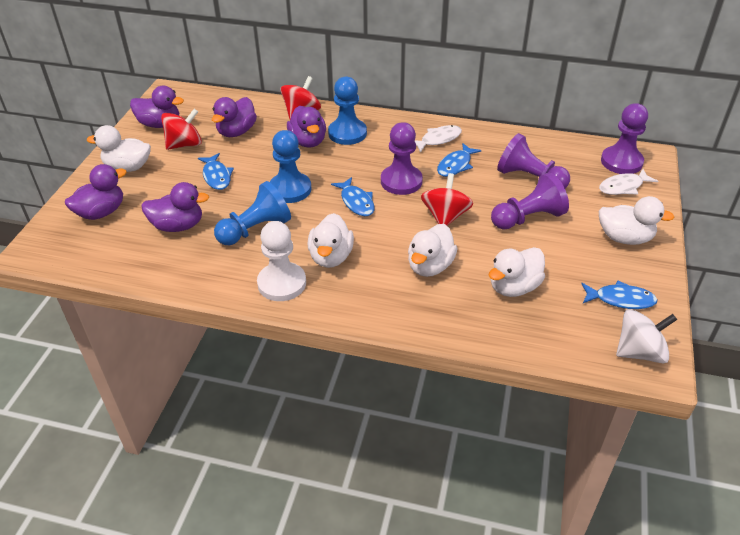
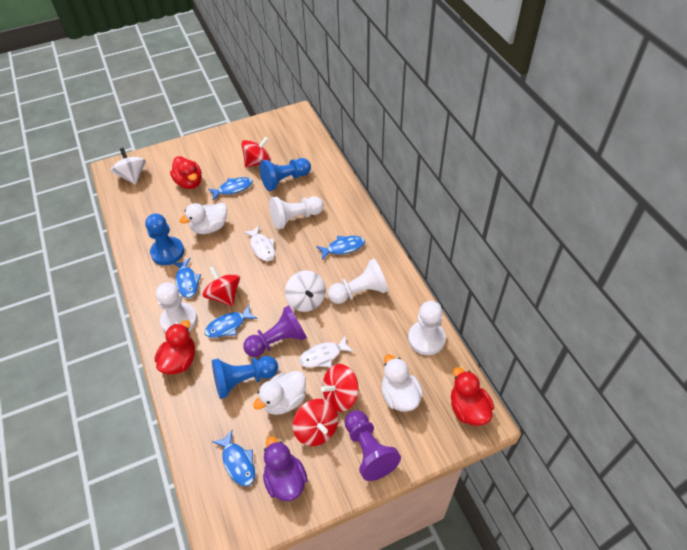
blue fish: [198,153,234,190] [331,177,375,216] [437,143,482,177] [581,281,658,309] = 4 -> [173,258,201,298] [204,305,258,338] [208,177,253,200] [212,430,255,486] [316,236,365,260] = 5
purple duck: [65,164,127,220] [130,86,184,128] [141,182,209,232] [212,97,257,137] [287,106,326,148] = 5 -> [263,436,308,501] = 1
purple pawn: [381,122,423,195] [491,172,569,230] [497,133,570,188] [601,103,648,174] = 4 -> [243,305,307,357] [344,410,401,481] = 2
red duck: none = 0 -> [155,320,195,374] [170,156,202,189] [451,367,494,426] = 3
red spinning top: [161,109,202,150] [280,76,321,119] [421,173,473,226] = 3 -> [203,266,240,306] [241,137,271,168] [293,399,338,446] [321,364,359,412] = 4
white duck: [87,125,151,172] [307,213,354,268] [408,224,457,277] [489,247,545,297] [599,196,674,245] = 5 -> [180,203,227,234] [253,371,306,415] [381,354,423,412] = 3
white pawn: [257,221,306,301] = 1 -> [156,283,197,332] [269,196,324,230] [328,259,389,304] [408,301,446,355] = 4
white spinning top: [616,309,677,364] = 1 -> [111,148,146,185] [285,270,326,312] = 2

